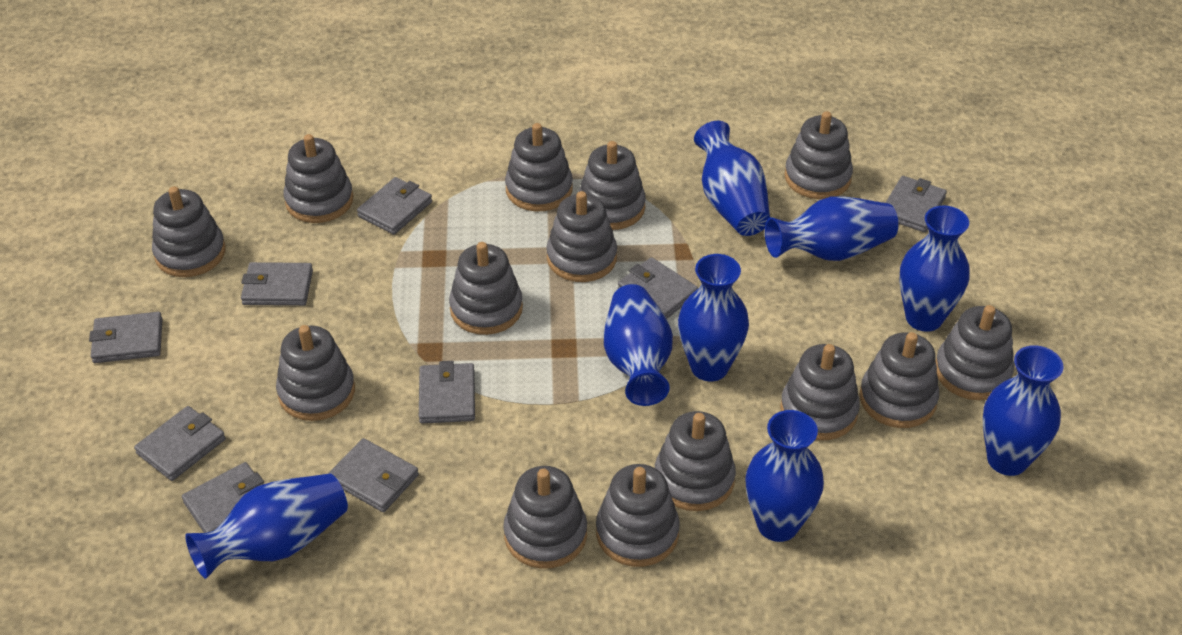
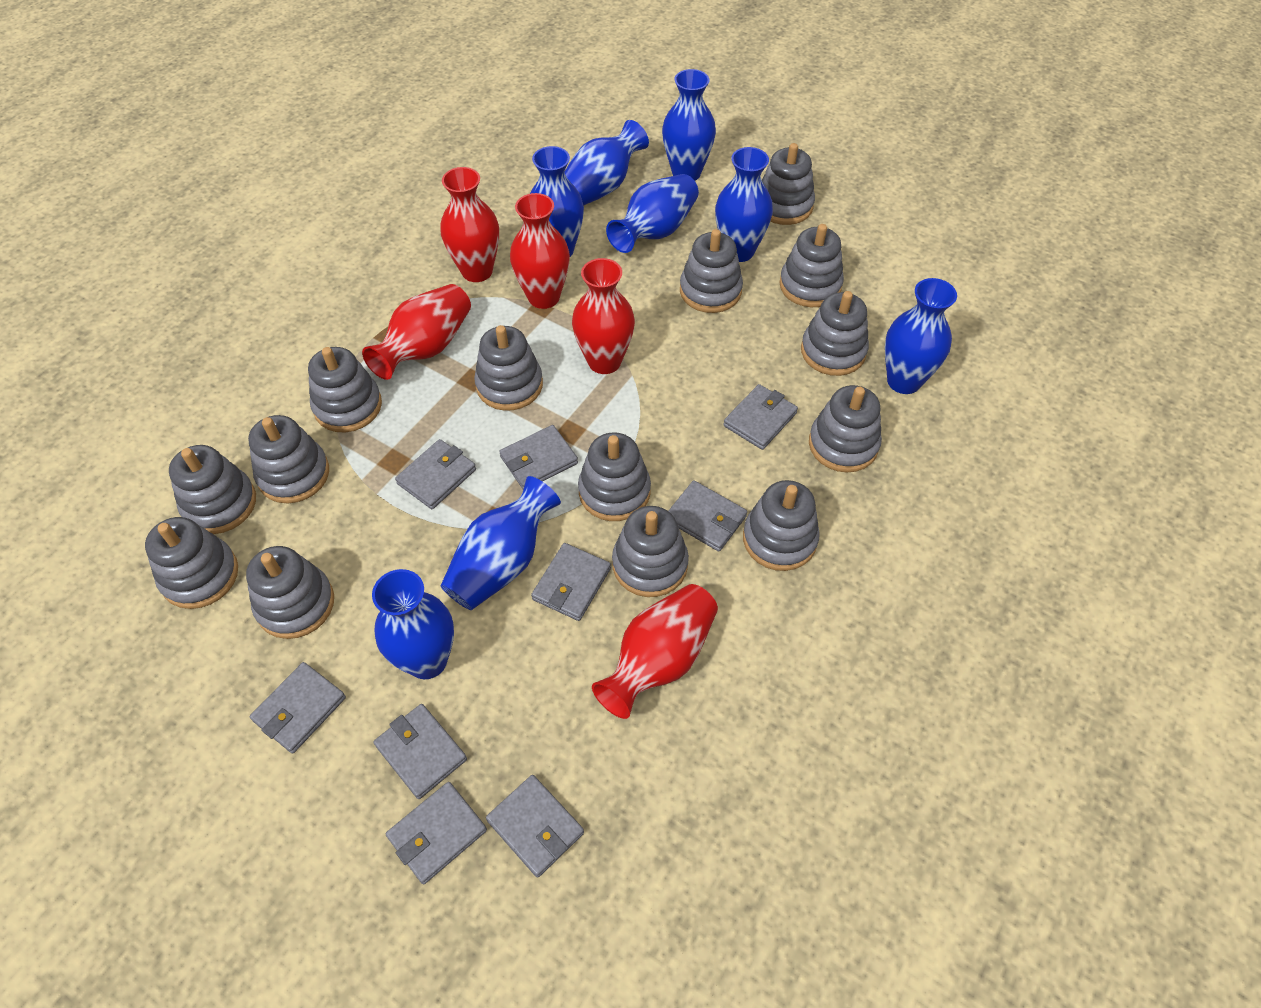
red vase: none = 0 -> [362,284,471,380] [440,167,499,282] [510,193,570,309] [572,258,635,374] [592,584,718,719] = 5

